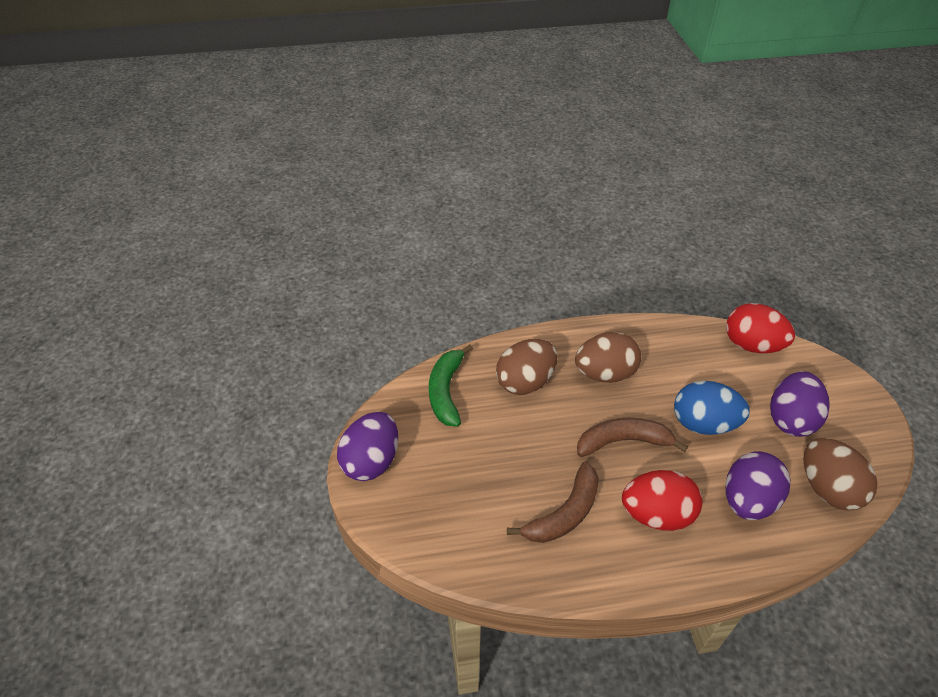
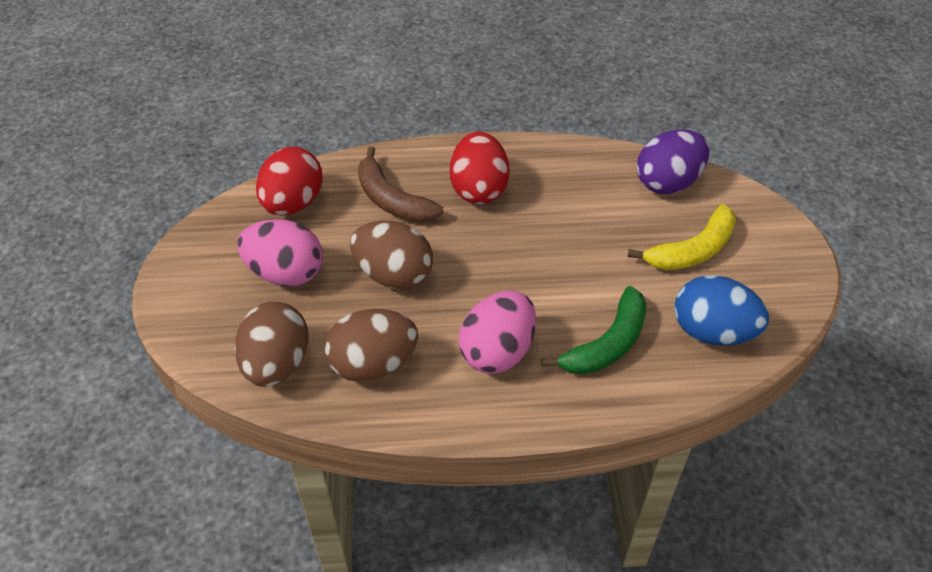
brown banana: [507,462,599,543] [577,418,688,457] = 2 -> [358,146,443,222] = 1
pink egg: none = 0 -> [237,219,323,287] [458,291,536,374] = 2
purple egg: [337,412,398,481] [726,451,791,520] [770,371,830,437] = 3 -> [637,129,709,194] = 1
yellow banana: none = 0 -> [628,204,736,270] = 1

